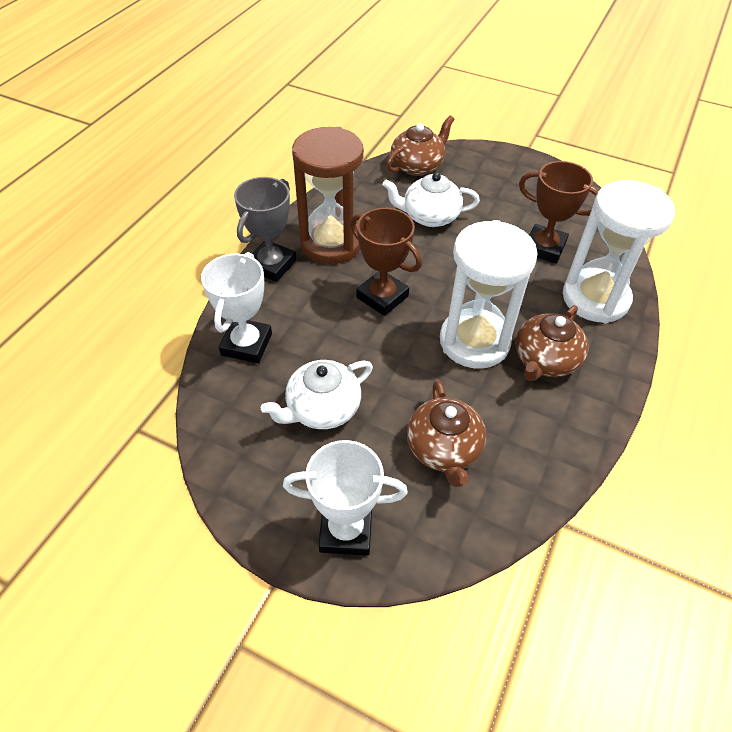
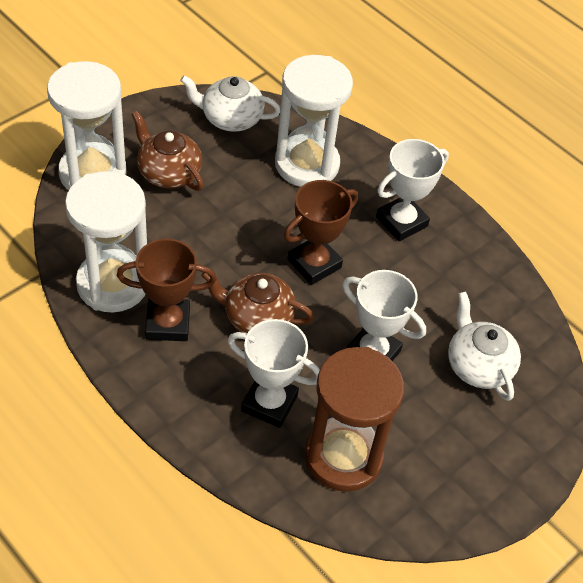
brown teapot: [386,115,454,176] [407,380,486,487] [515,305,589,381] = 3 -> [131,111,204,191] [201,272,314,333] = 2
grey trophy: [234,177,296,282] = 1 -> none = 0
white hourglass: [440,220,538,368] [563,180,675,323] = 2 -> [47,61,127,190] [65,171,147,313] [275,55,353,187] = 3
white trophy: [201,252,272,363] [283,440,408,556] = 2 -> [228,319,320,428] [342,270,426,361] [376,139,449,241] = 3

